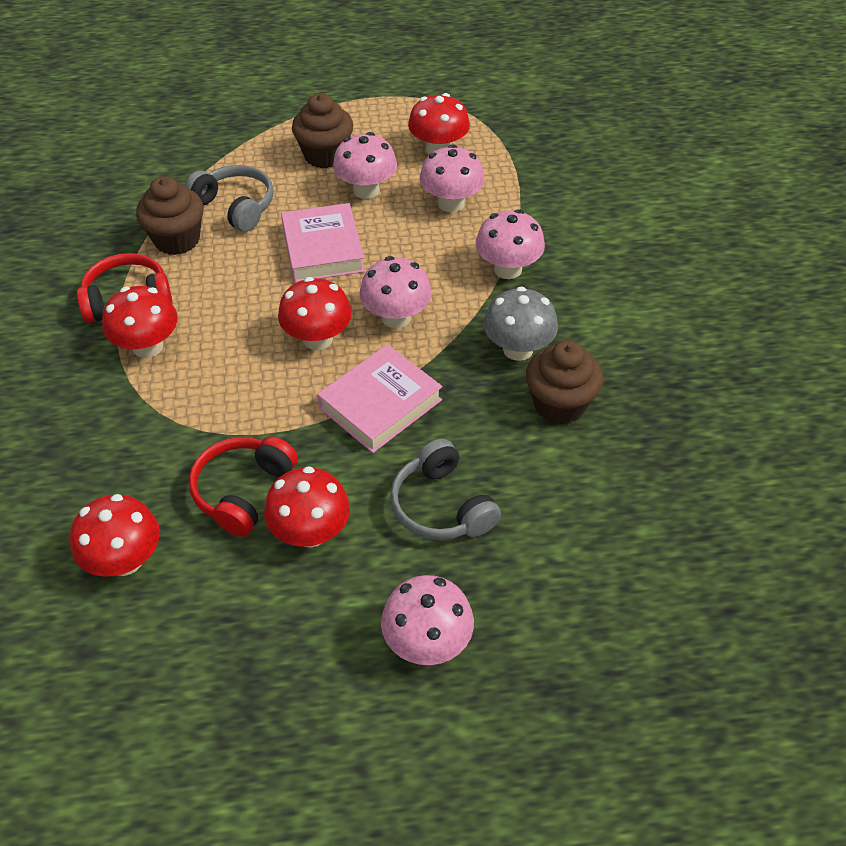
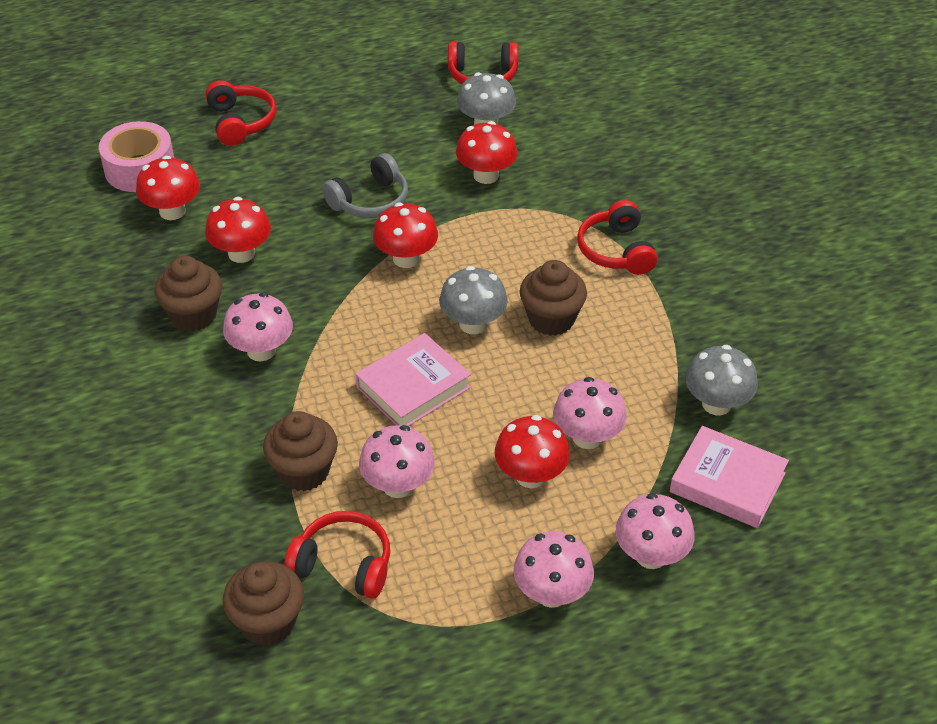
brown cupcake: [136,176,204,255] [292,93,353,168] [526,340,603,424] = 3 -> [154,256,222,332] [223,561,304,646] [263,411,338,491] [520,260,587,336] = 4
grey headphones: [185,165,274,232] [390,439,501,540] = 2 -> [322,153,408,218] = 1
grey mushroom: [484,287,558,361] = 1 -> [439,266,508,334] [457,72,516,125] [685,345,758,415] = 3
pink tape: none = 0 -> [99,121,174,192] = 1
red headphones: [77,253,173,323] [189,437,298,537] = 2 -> [205,80,276,146] [284,511,390,599] [448,42,518,84] [577,200,658,275] = 4

